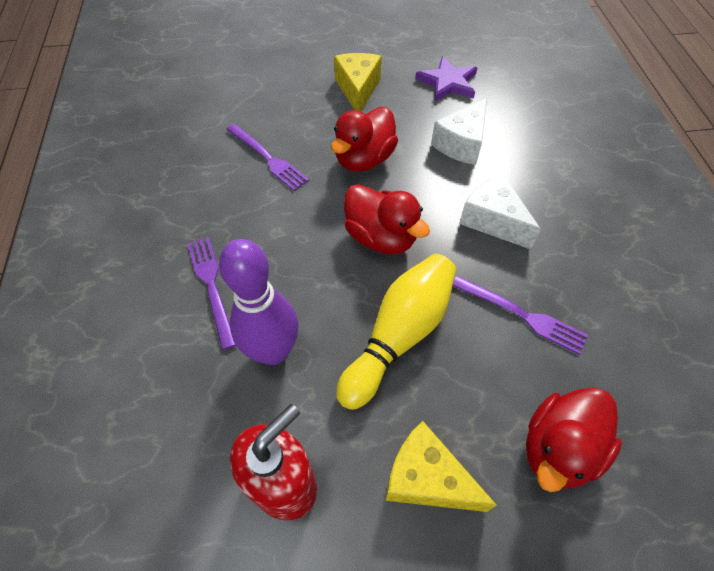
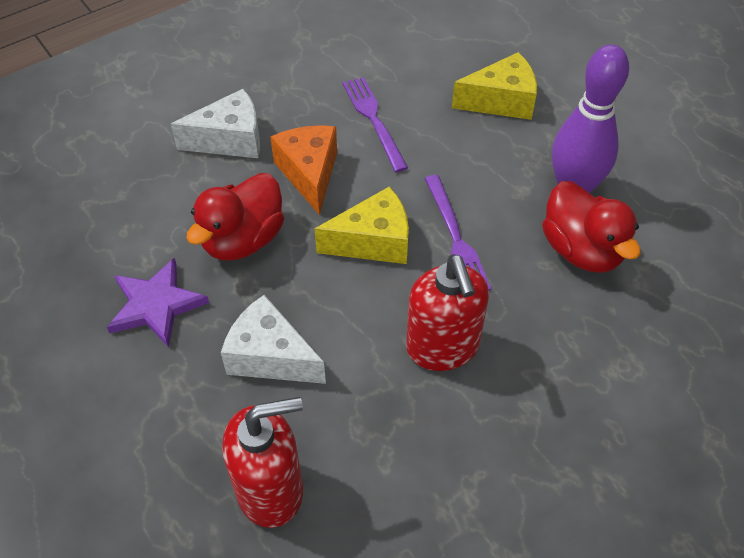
orange cheese: none = 0 -> [270,125,337,215] = 1
purple fork: [187,237,236,350] [226,124,309,191] [453,276,588,355] = 3 -> [342,77,408,172] [424,175,491,290] = 2
red duck: [331,107,398,172] [344,184,430,254] [526,388,622,492] = 3 -> [186,173,284,260] [542,181,641,273] = 2
red soap dispenser: [230,404,317,520] = 1 -> [222,397,303,528] [406,254,489,371] = 2
yellow bowling pin: [336,254,456,410] = 1 -> none = 0

